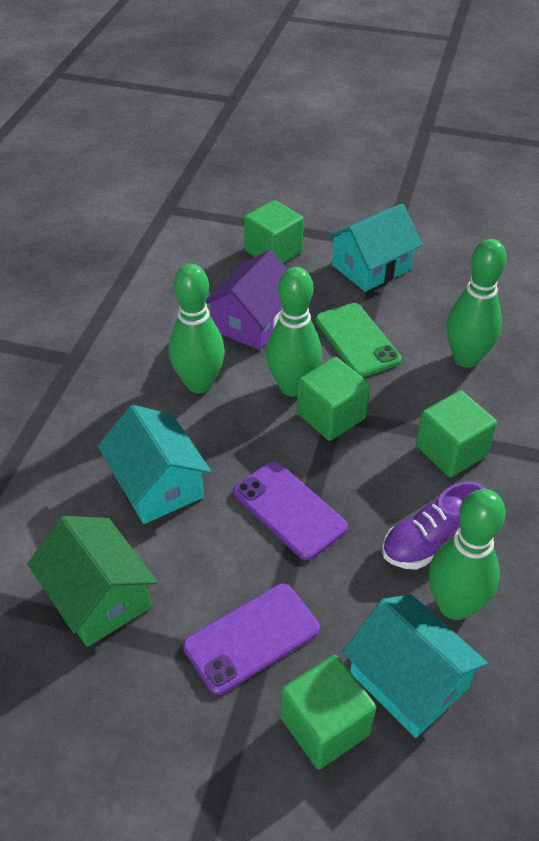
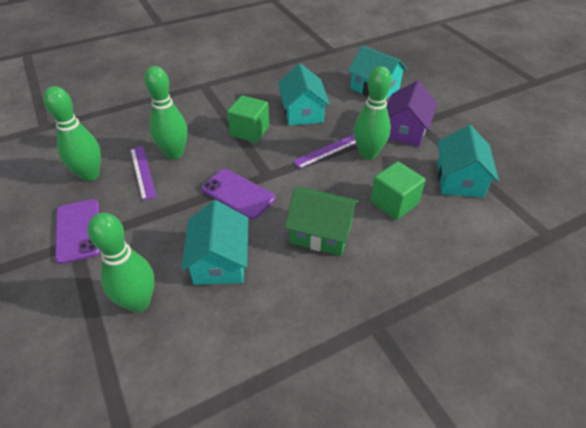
green cube: [244,200,304,263] [281,655,376,769] [297,357,370,441] [416,390,497,477] = 4 -> [227,95,269,143] [370,161,426,220] = 2
green phone: [315,303,401,377] = 1 -> none = 0
purple ruler: none = 0 -> [130,146,157,201] [293,134,356,169] = 2
purple shoe: [382,481,486,570] = 1 -> none = 0
turquoise house: [98,405,211,524] [327,203,422,292] [343,594,488,738] = 3 -> [181,200,248,285] [278,64,330,126] [348,46,407,99] [437,125,499,198] = 4

